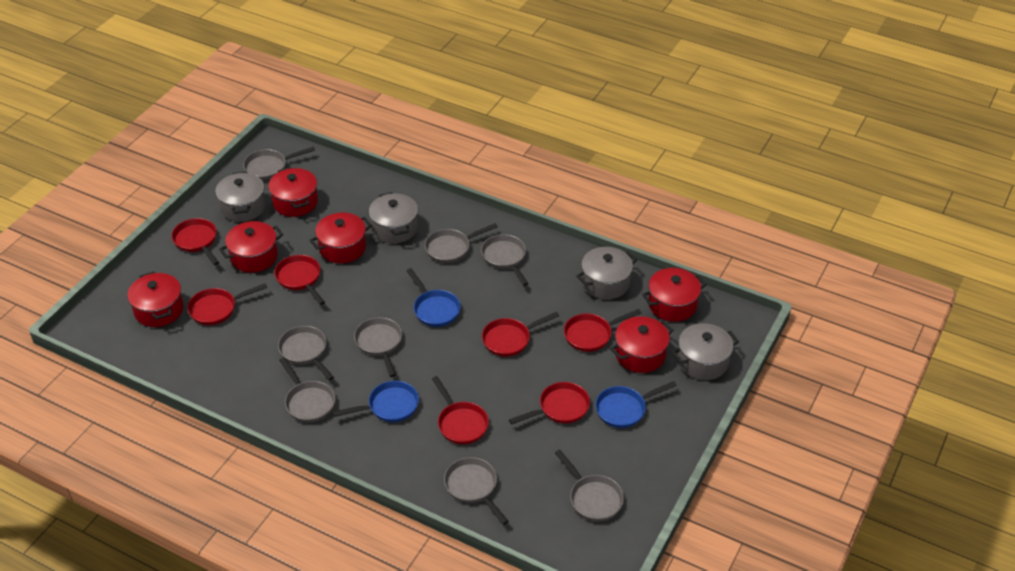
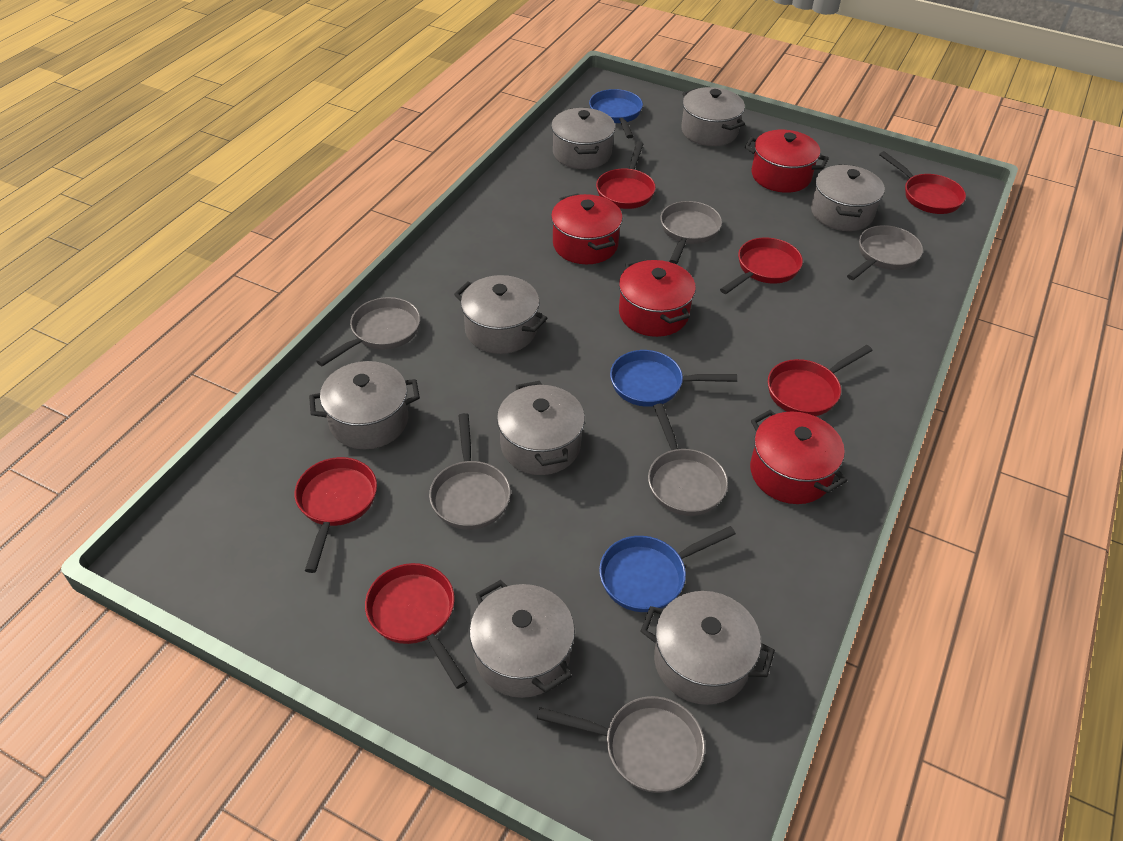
grey pan: [243,147,315,180] [278,326,334,381] [279,357,335,423] [354,317,402,377] [425,223,498,263] [444,457,509,525] [481,234,529,286] [555,450,624,522] = 8 -> [316,297,420,366] [429,413,511,530] [537,696,705,793] [648,404,728,516] [660,201,722,264] [847,225,923,280] = 6
grey pot: [215,171,266,222] [369,192,418,243] [576,247,637,299] [672,323,739,380] = 4 -> [309,361,420,449] [454,275,547,354] [469,580,575,698] [497,381,585,475] [551,108,615,169] [640,591,775,705] [681,87,745,146] [811,164,885,231] = 8
red pan: [171,218,219,265] [187,283,267,325] [274,255,325,305] [432,376,489,445] [482,312,559,357] [509,382,590,425] [564,309,641,352] = 7 -> [295,457,377,573] [365,563,467,689] [596,141,656,209] [720,237,803,294] [768,345,873,416] [879,151,966,214] = 6
red pot: [127,271,184,327] [219,221,283,273] [268,167,318,217] [309,213,372,264] [610,316,673,373] [642,268,707,322] = 6 -> [551,193,623,264] [619,258,696,337] [745,130,829,193] [750,410,847,504] = 4

